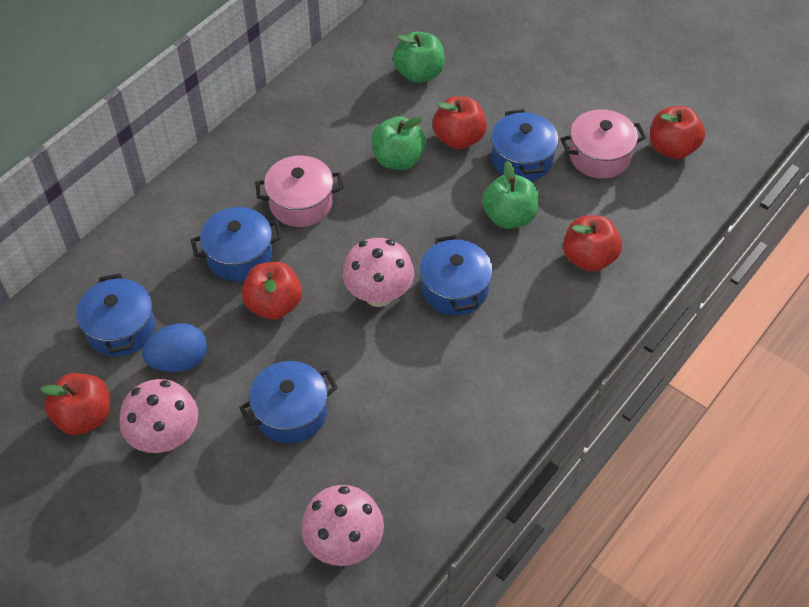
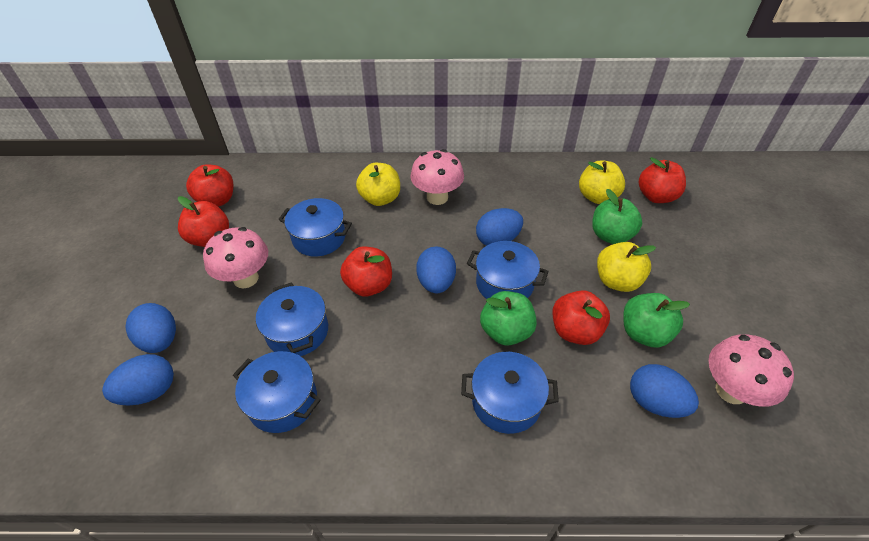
blue egg: [142,324,207,372] = 1 -> [102,354,174,405] [125,303,176,353] [416,247,456,293] [476,208,523,246] [630,364,699,418] = 5
pink pot: [255,155,343,227] [561,109,646,179] = 2 -> none = 0
yellow apple: none = 0 -> [356,163,400,206] [579,160,625,204] [597,242,656,292] = 3

